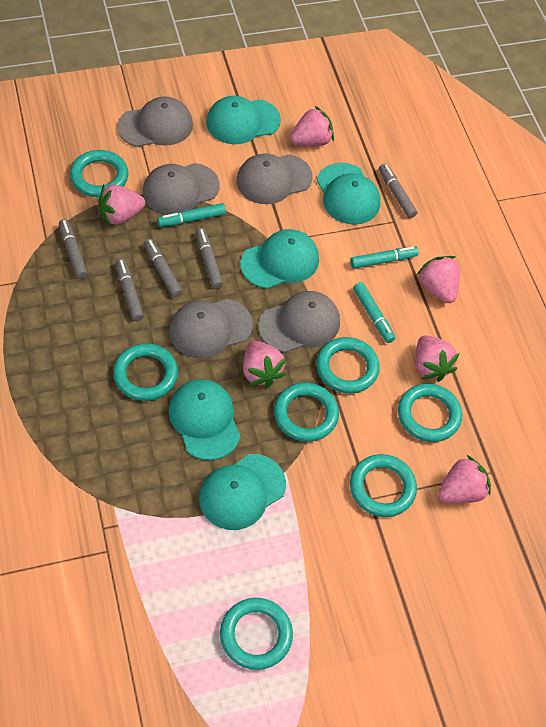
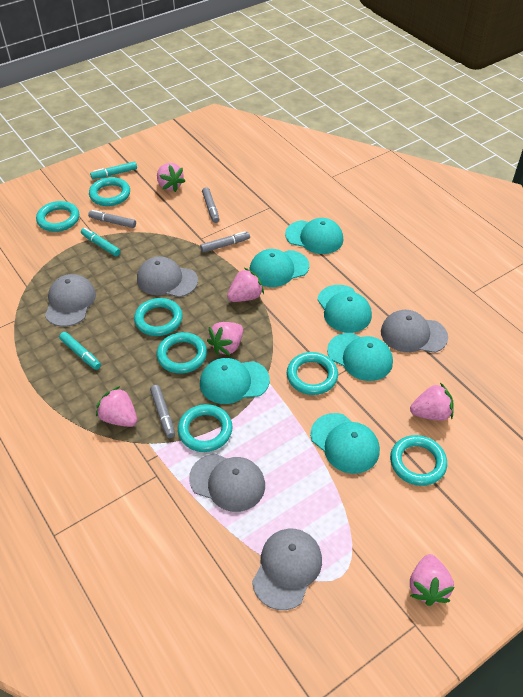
grey marker: [59,219,88,279] [116,258,144,321] [144,239,183,297] [196,228,223,289] [379,164,417,218] = 5 -> [88,210,136,228] [150,385,175,438] [200,231,250,253] [202,187,219,223] = 4
turquoise cap: [169,379,241,460] [199,454,286,530] [206,96,281,144] [240,229,319,289] [317,163,380,225] = 5 -> [200,358,270,404] [249,249,309,287] [285,218,343,254] [310,413,380,474] [317,285,372,333] [327,333,393,381] = 6

